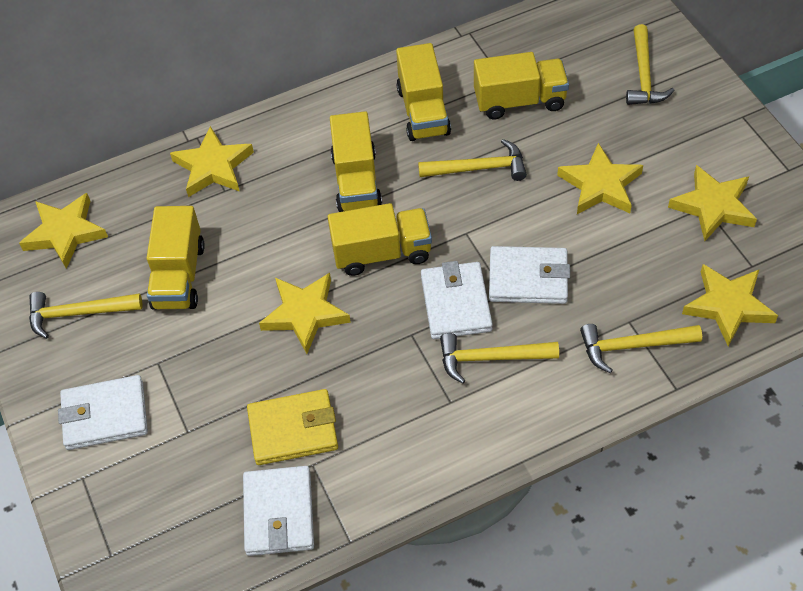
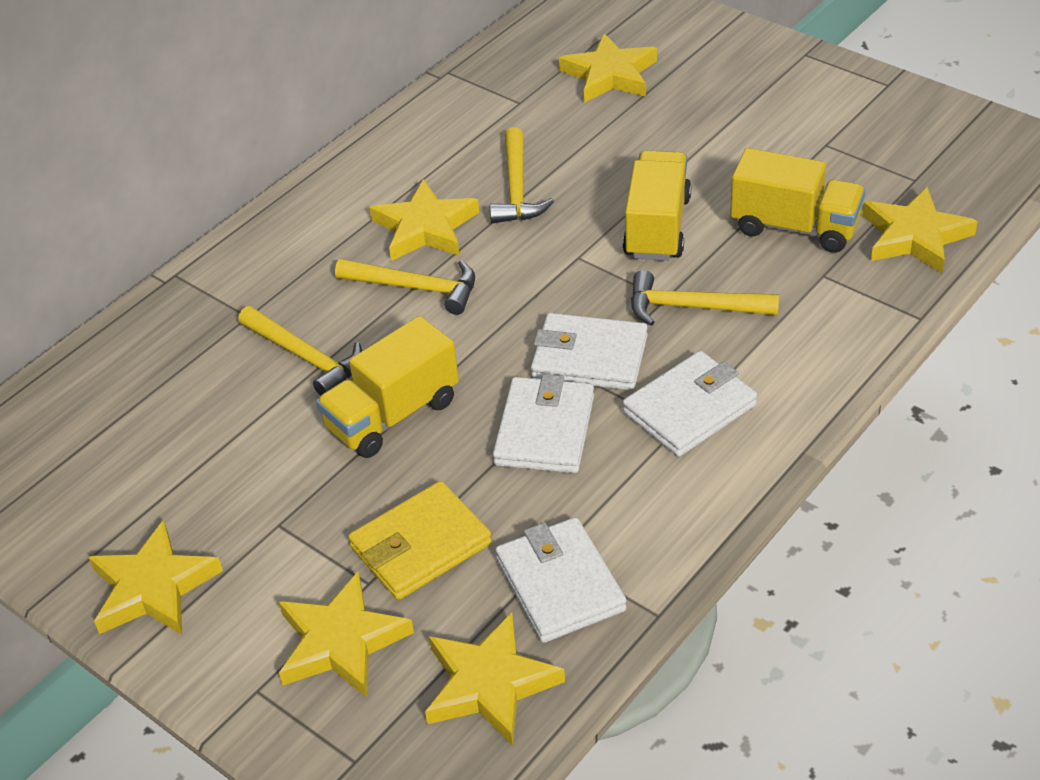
yellow hammer: [29,292,142,339] [418,139,527,181] [440,333,559,384] [580,324,702,373] [626,24,674,105] = 5 -> [238,306,362,396] [335,259,475,315] [490,127,554,223] [631,270,779,326] = 4
yellow truck: [147,206,205,310] [328,203,432,276] [330,111,382,212] [396,43,451,141] [474,52,569,119] = 5 -> [316,316,459,458] [623,150,691,261] [730,148,865,253] = 3

